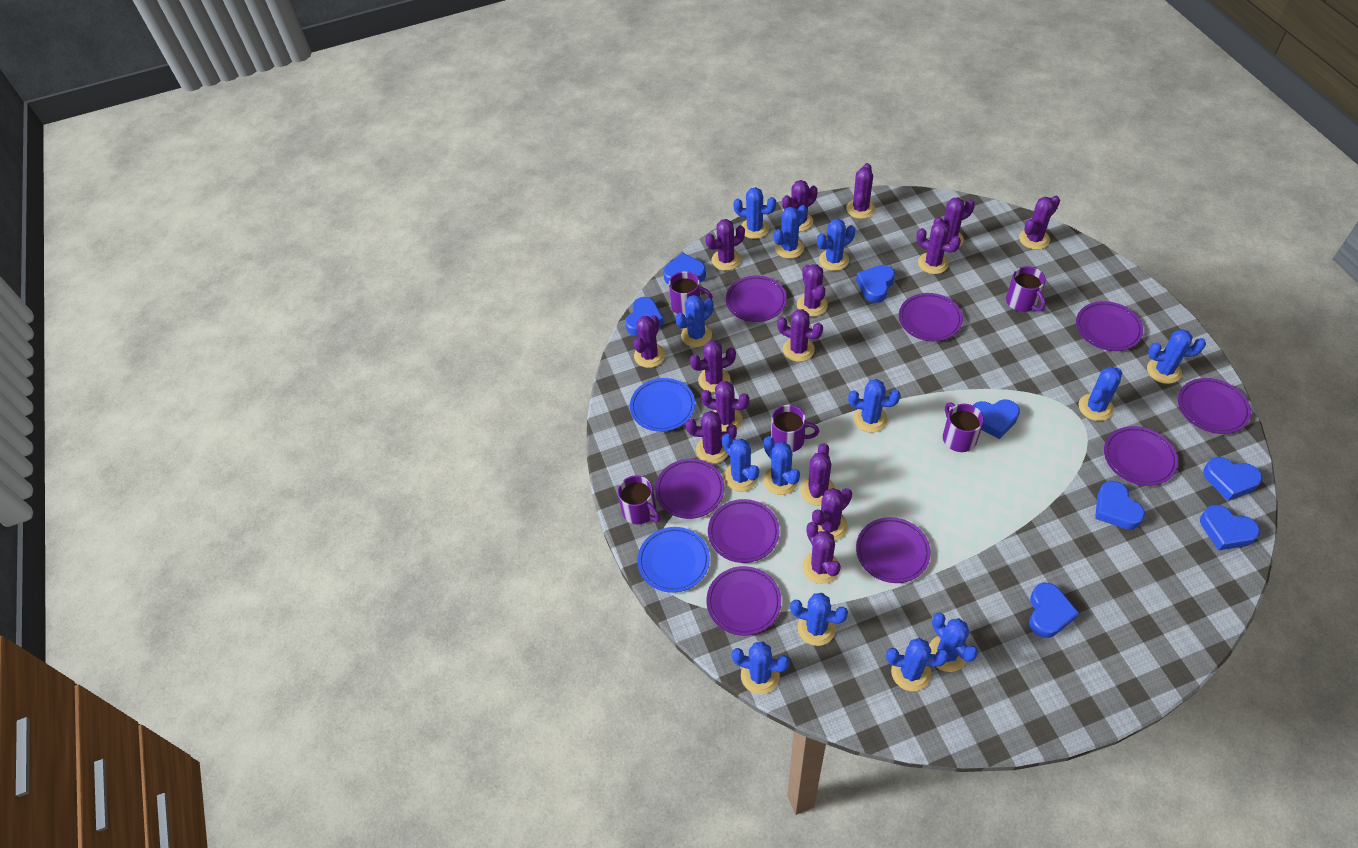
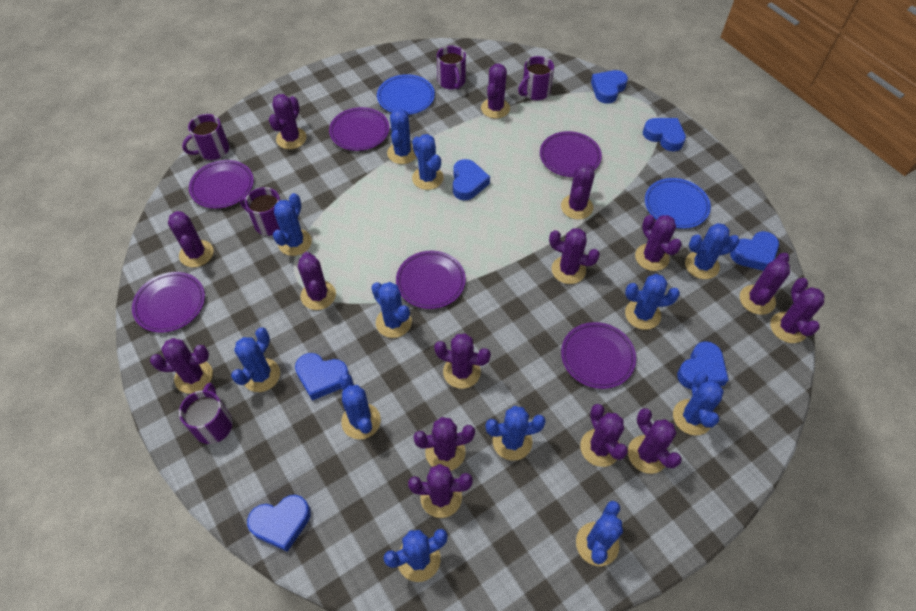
blue cactus: [676,295,714,347] [722,434,759,492] [731,641,790,694] [733,187,776,239] [763,436,800,495] [774,205,807,259] [790,593,848,646] [817,219,855,271] [848,379,901,432] [886,638,949,691] [929,613,978,672] [1079,367,1122,421] [1147,329,1206,384] = 13 -> [231,327,280,392] [273,193,312,256] [339,374,381,439] [371,282,412,338] [383,529,448,582] [387,109,416,164] [412,134,444,190] [485,406,546,461] [576,501,623,566] [625,274,680,330] [673,372,724,435] [685,223,740,279] = 12
blue heart: [625,297,664,336] [663,253,706,284] [856,265,895,303] [973,399,1020,439] [1029,583,1079,638] [1095,481,1145,529] [1200,505,1260,551] [1203,457,1262,501] = 8 -> [247,495,311,552] [295,353,349,401] [453,159,490,201] [591,70,628,104] [643,118,686,152] [677,341,729,389] [730,231,779,271] = 7
purple plate: [655,459,724,519] [706,566,781,636] [708,499,779,563] [726,275,787,322] [856,517,931,583] [899,293,963,341] [1076,301,1143,351] [1104,426,1178,486] [1178,378,1251,434] = 9 -> [132,272,205,333] [189,160,254,209] [329,107,389,151] [396,251,466,309] [540,131,602,177] [561,322,636,389] = 6

